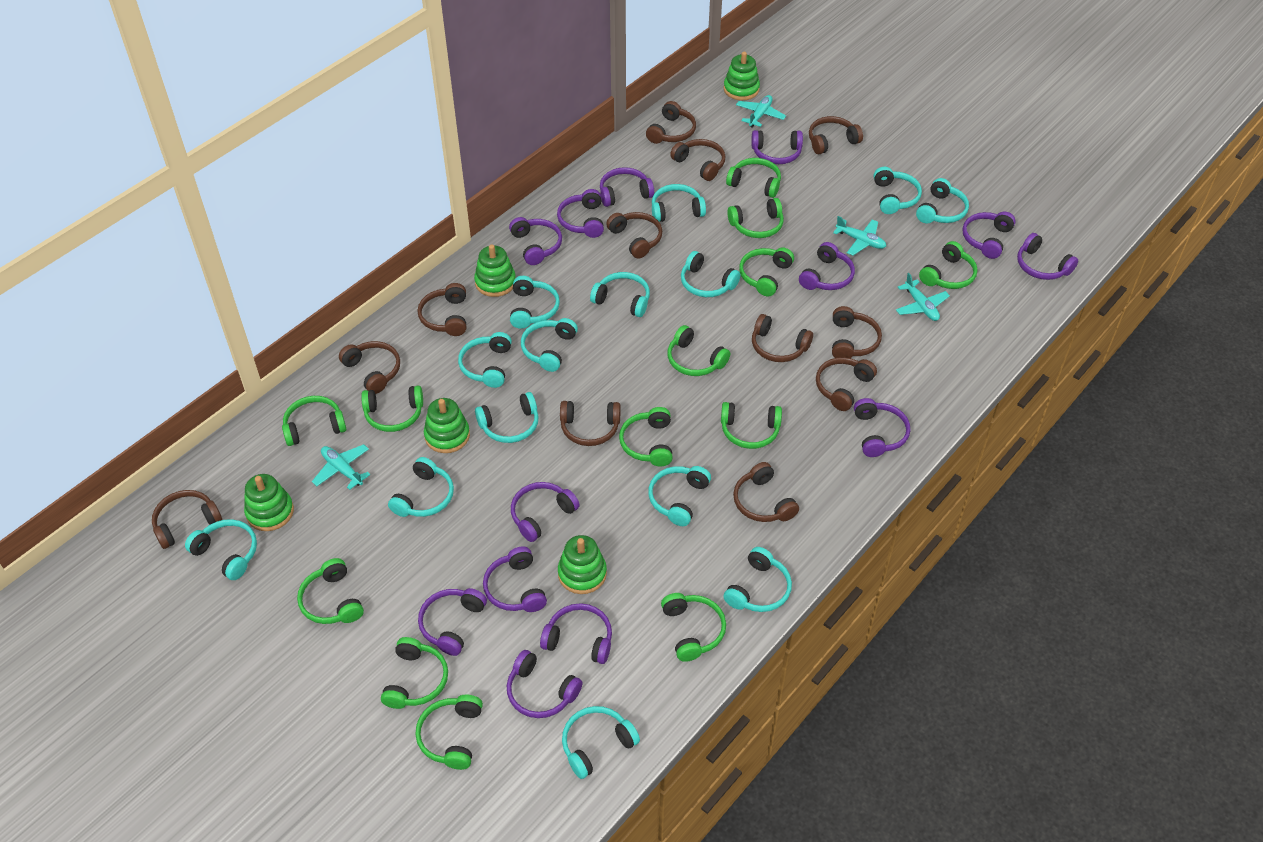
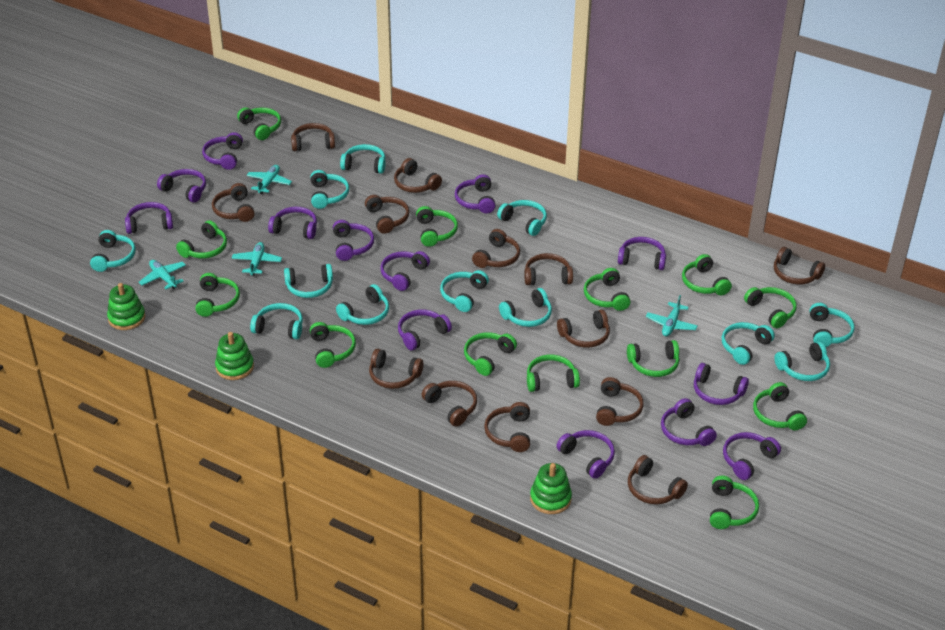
brown headphones: [152,490,222,549] [339,341,400,394] [418,283,466,336] [560,401,621,446] [606,212,662,259] [646,101,696,144] [670,139,725,181] [733,462,799,522] [752,314,813,362] [809,116,863,154] [816,357,877,411] [832,306,882,358] = 12 -> [212,183,255,222] [291,123,335,151] [365,195,409,234] [369,349,423,389] [394,158,442,193] [422,381,477,427] [472,229,520,268] [484,402,530,452] [525,253,573,285] [557,310,610,348] [596,377,644,426] [628,455,688,504] [774,247,825,285] = 13
green stacking toy: [244,474,294,531] [424,398,470,453] [474,244,516,297] [558,535,607,594] [724,52,760,100] = 5 -> [107,283,145,330] [215,332,254,380] [530,463,572,514] = 3
turquoise headphones: [185,519,257,580] [388,457,454,517] [458,332,512,388] [475,392,539,443] [510,276,560,329] [521,318,578,372] [562,706,640,779] [590,272,650,317] [648,466,711,526] [652,184,706,222] [681,251,741,297] [723,547,792,612] [874,167,922,214] [916,178,969,223] = 14 -> [90,230,136,272] [250,303,303,339] [284,264,333,298] [310,170,349,209] [336,284,389,325] [340,144,386,174] [440,270,489,312] [497,200,547,236] [499,288,552,327] [722,322,775,365] [774,341,830,381] [809,303,855,347] = 12

